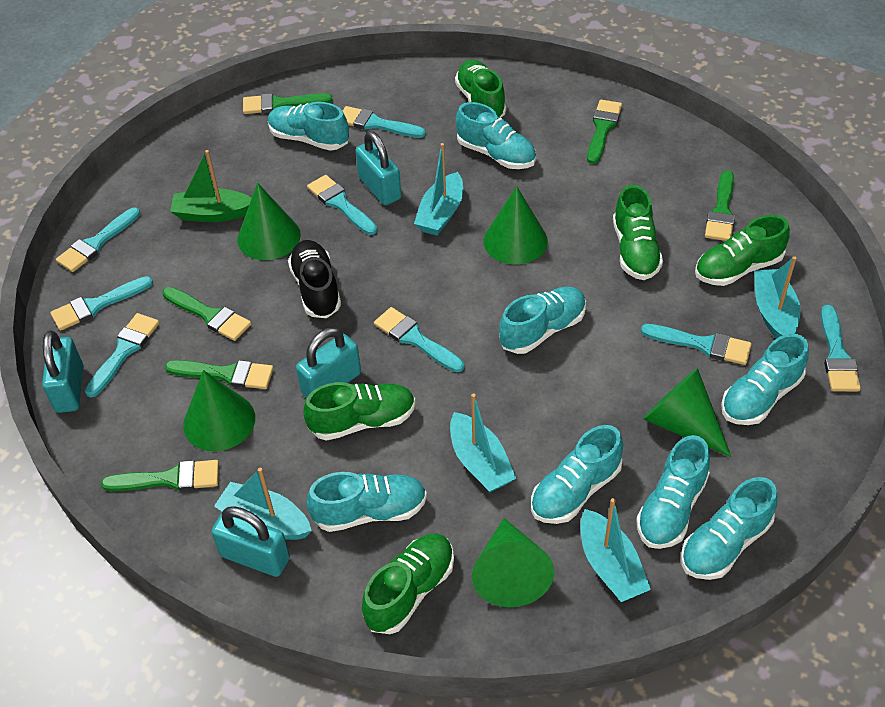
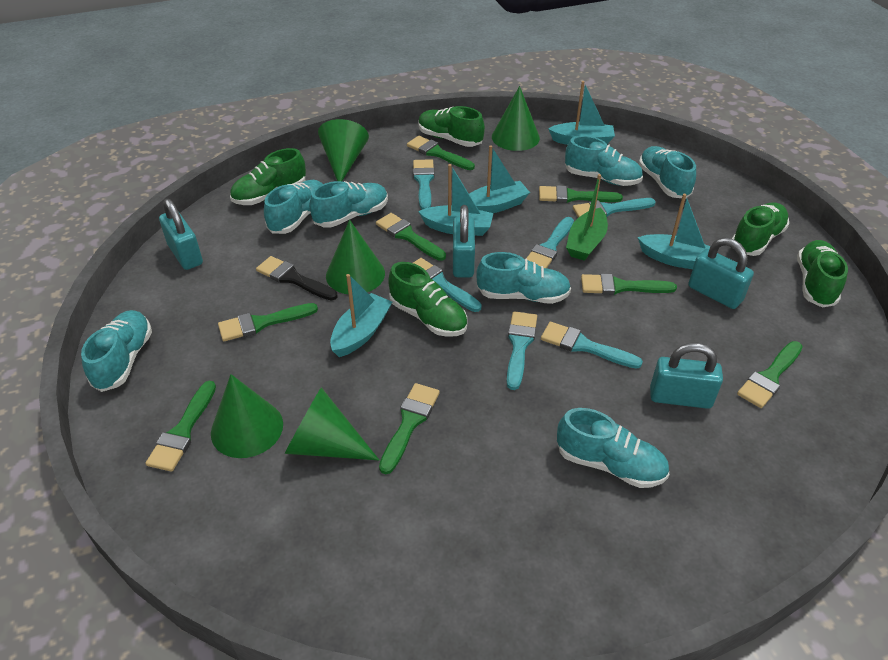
black brush: none = 0 -> [256,256,338,300] = 1
black shoe: [288,240,341,318] = 1 -> none = 0
green brush: [101,460,219,491] [162,287,251,341] [165,360,274,389] [243,93,333,114] [587,100,622,164] [705,170,735,241] = 6 -> [146,381,216,472] [218,303,318,341] [376,213,446,261] [379,383,440,474] [407,136,475,170] [539,185,623,203] [581,274,677,295] [737,341,803,408] = 8
turquoise brush: [50,276,153,331] [56,207,140,272] [85,313,159,398] [307,175,377,235] [343,106,426,138] [374,307,464,372] [641,324,752,365] [821,305,861,391] = 8 -> [413,159,435,210] [413,258,482,312] [507,311,537,390] [526,217,574,268] [541,322,643,369] [573,198,656,218] = 6
turquoise shoe: [268,102,349,151] [307,472,427,532] [456,102,536,169] [499,287,586,354] [531,425,623,524] [636,435,710,549] [681,477,778,580] [721,333,809,425] = 8 -> [81,310,152,392] [264,180,323,234] [309,181,388,228] [476,252,571,304] [557,408,670,488] [565,136,643,186] [639,146,696,199] = 7

